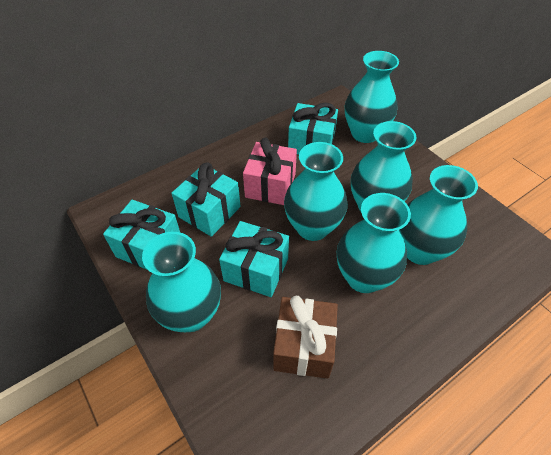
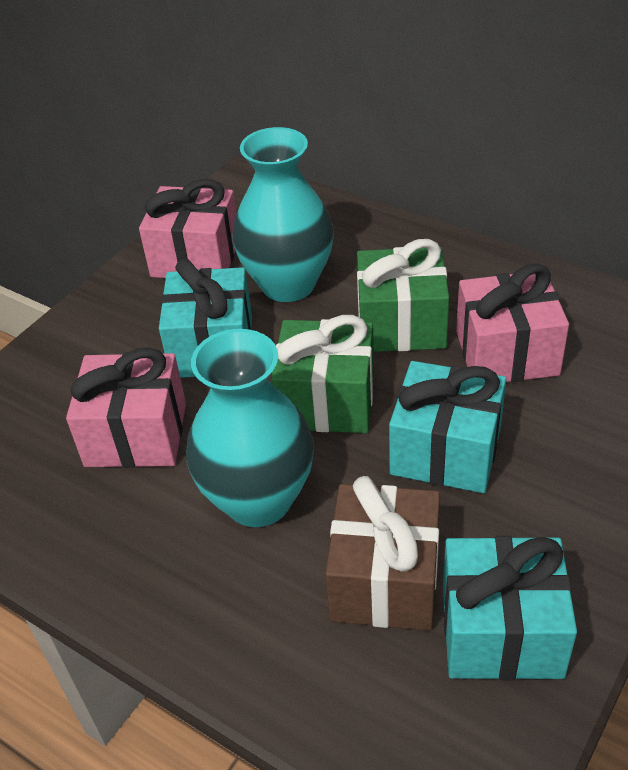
green gift: none = 0 -> [271,315,374,433] [357,239,449,352] = 2
pink gift: [243,138,297,205] = 1 -> [66,347,186,468] [139,179,237,278] [456,264,569,382] = 3
turquoise gift: [103,200,180,269] [171,162,241,237] [219,221,289,297] [288,103,338,155] = 4 -> [159,259,252,378] [389,361,506,493] [443,536,577,680] = 3
turquoise vase: [142,232,221,332] [284,142,347,241] [337,193,411,293] [345,51,399,143] [351,121,416,212] [399,165,478,265] = 6 -> [186,329,314,527] [232,127,334,302] = 2

